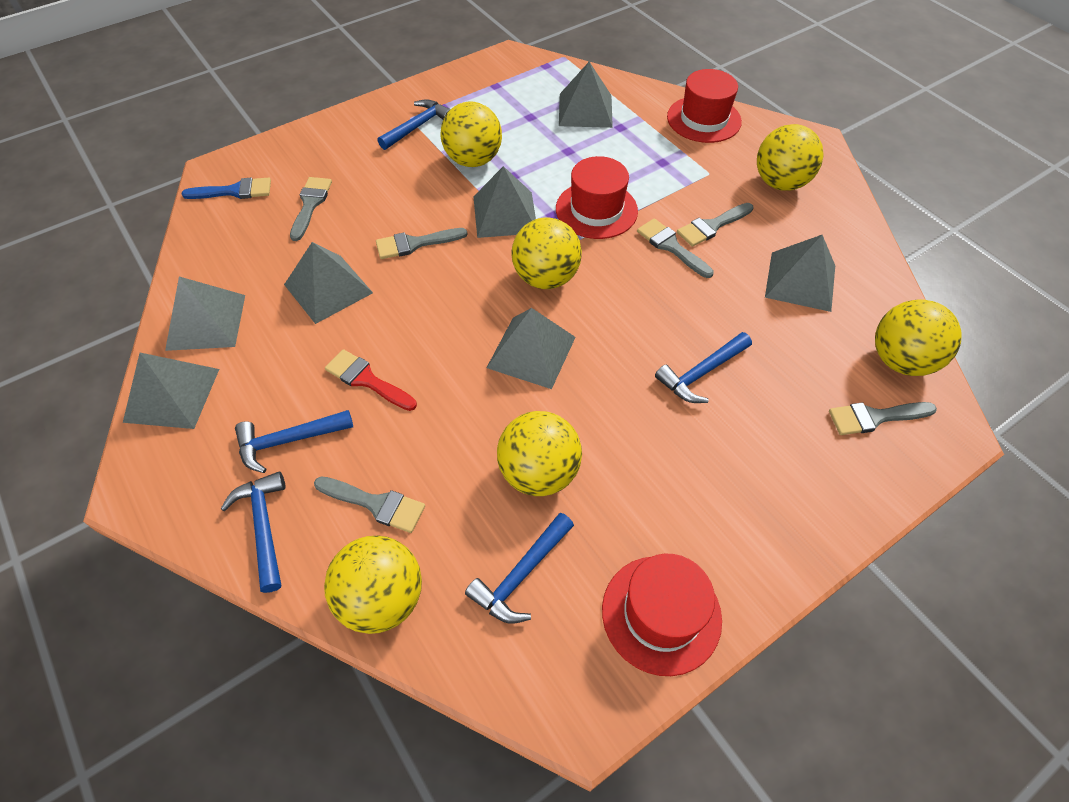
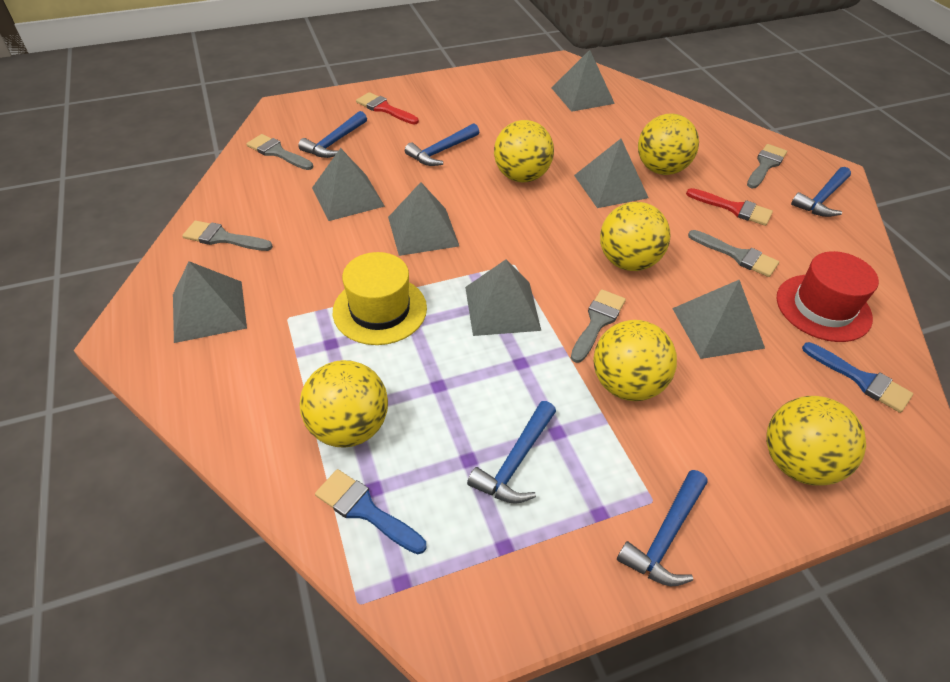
blue brush: [182,178,271,199] = 1 -> [315,469,426,554] [802,342,913,413] = 2
grey brush: [290,177,332,241] [314,477,425,533] [376,228,468,259] [637,218,714,278] [677,203,753,247] [829,402,937,435] = 6 -> [182,221,273,251] [246,134,313,170] [571,289,626,363] [688,230,779,277] [747,144,787,188] = 5
red brush: [325,349,417,411] = 1 -> [356,92,419,124] [686,188,773,226] = 2
red hat: [556,156,638,239] [602,554,722,676] [667,69,742,143] = 3 -> [777,251,879,342] = 1
yellow hat: none = 0 -> [333,252,427,345] = 1

